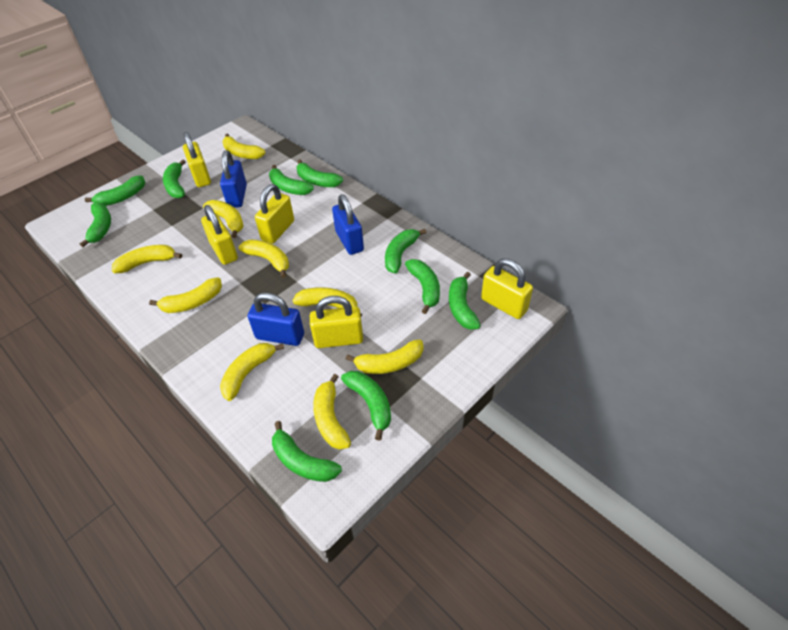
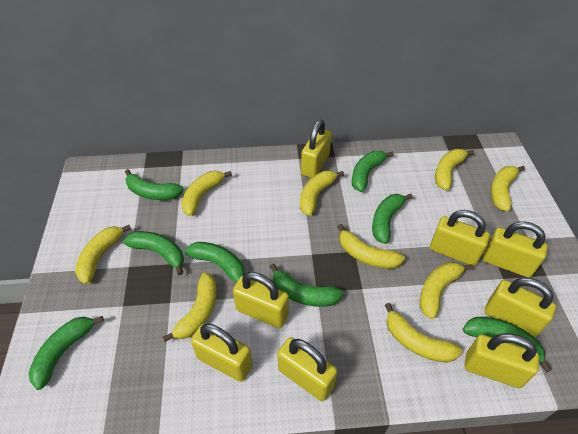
blue padlock: [220,151,247,208] [248,293,304,346] [332,194,364,255] = 3 -> none = 0
green banana: [79,202,111,247] [85,175,145,206] [163,159,186,198] [269,165,314,195] [272,421,342,482] [296,159,343,187] [341,371,391,441] [385,229,427,274] [405,259,440,314] [449,272,481,330] = 10 -> [29,316,104,390] [123,231,184,275] [125,169,184,200] [185,242,245,282] [270,263,343,307] [352,151,394,192] [372,194,413,244] [463,317,552,373] = 8
yellow padlock: [183,132,211,187] [201,205,238,265] [255,184,294,244] [310,296,363,348] [481,258,533,319] = 5 -> [191,323,252,382] [233,272,289,328] [278,337,337,401] [301,120,331,178] [430,210,490,266] [464,333,539,388] [483,221,548,278] [485,277,556,337] = 8

